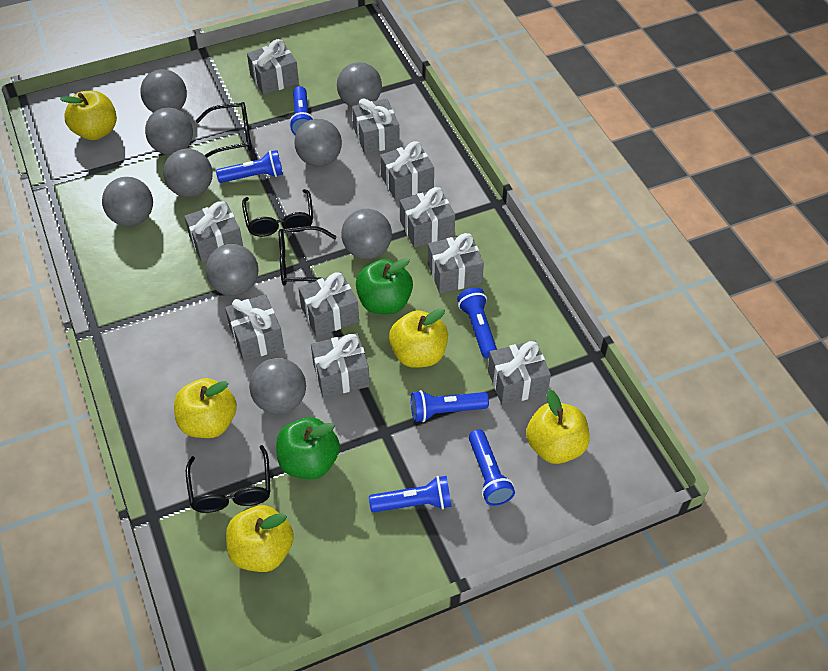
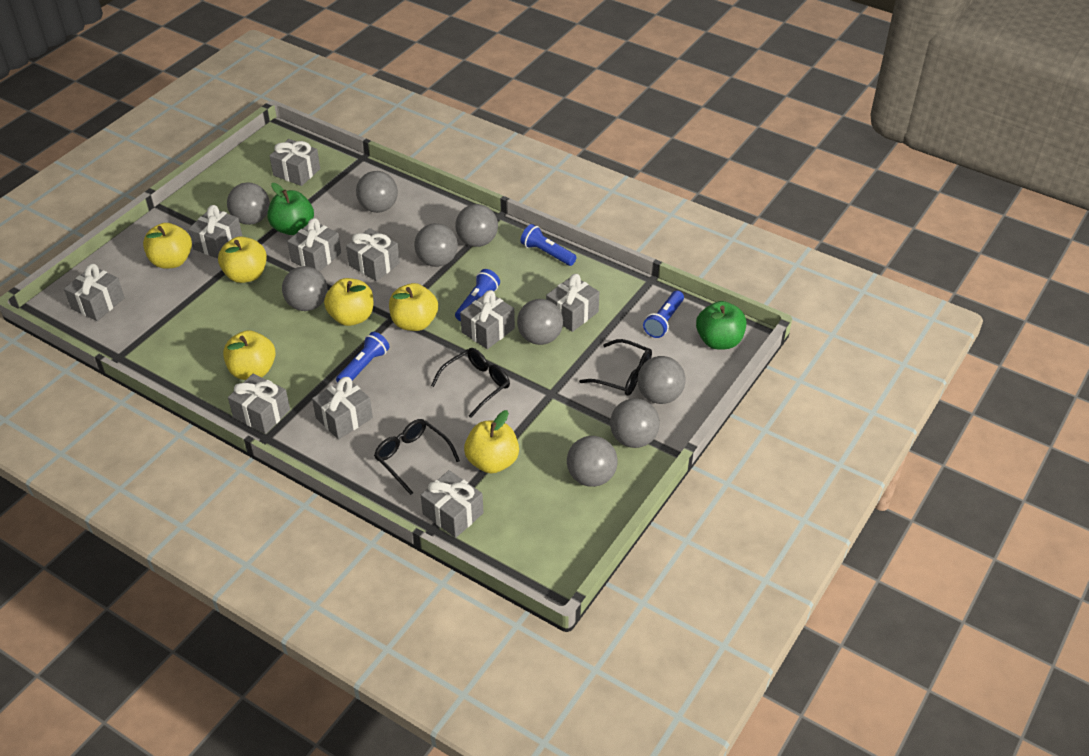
black glasses: [186,445,270,513] [196,102,252,158] [242,189,313,237] [279,226,337,286] = 4 -> [374,419,460,495] [431,348,510,418] [579,339,652,396] = 3
blue flashlight: [216,150,283,183] [289,86,314,135] [369,476,452,512] [411,390,489,422] [457,288,497,358] [469,429,515,506] = 6 -> [336,332,390,382] [455,269,500,321] [520,224,577,266] [643,291,684,338] = 4
yellow apple: [60,91,117,140] [174,378,237,438] [226,505,294,572] [389,308,448,368] [526,389,590,464] = 5 -> [143,223,192,269] [218,236,267,283] [223,330,276,380] [324,278,373,326] [389,283,438,331] [464,410,519,473] = 6

